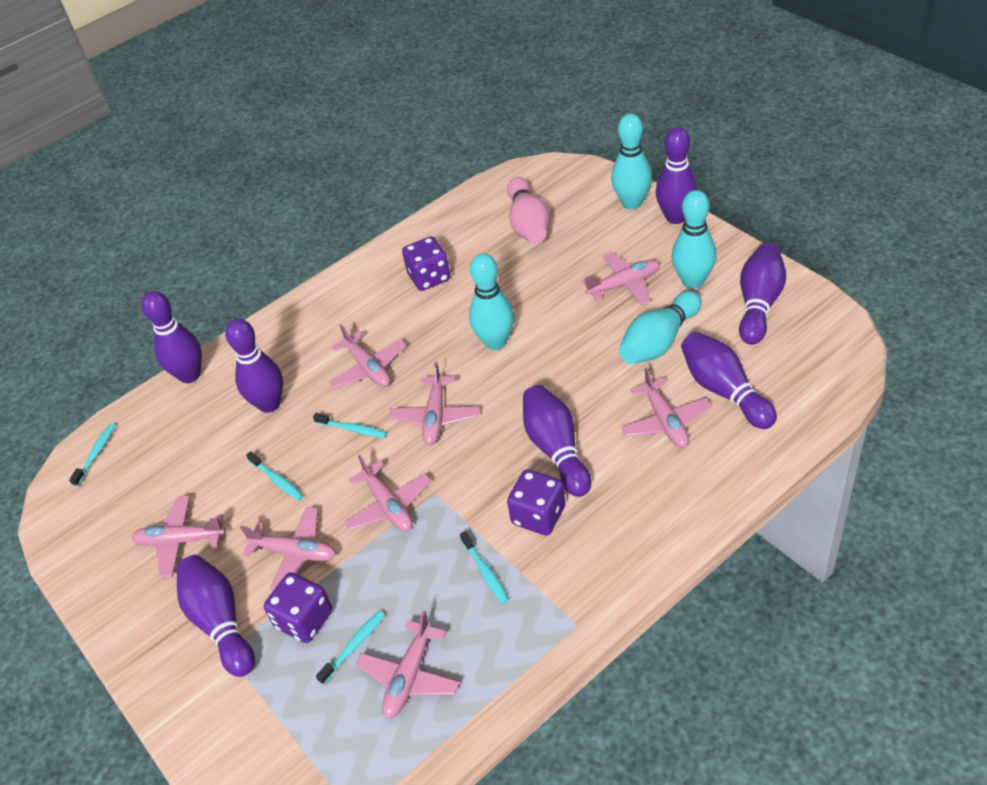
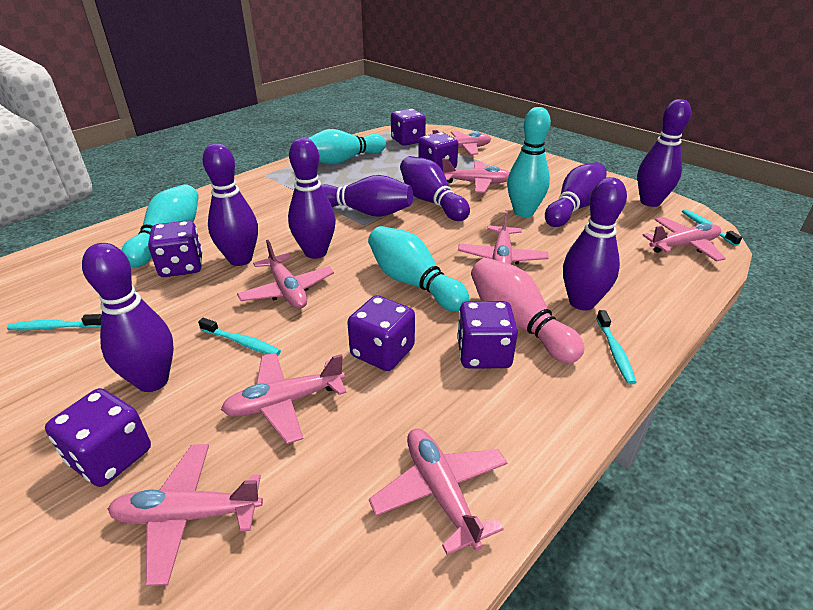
purple bowling pin: [141,291,202,383] [177,555,255,677] [225,319,283,413] [523,385,591,497] [656,127,698,224] [681,332,777,429] [739,243,786,345] = 7 -> [82,243,174,392] [202,143,258,266] [288,138,336,259] [321,175,413,217] [400,156,470,221] [545,162,607,227] [563,177,627,310] [637,99,691,207] = 8
purple dice: [264,572,332,643] [402,236,451,291] [507,469,566,535] = 3 -> [45,388,151,487] [148,220,203,277] [347,295,415,371] [391,109,426,146] [418,132,459,171] [457,301,518,369] = 6
turquoise toothbrush: [69,423,116,486] [246,451,304,501] [313,413,387,438] [316,610,385,685] [460,531,509,604] = 5 -> [7,314,102,331] [198,318,281,356] [596,310,637,384] [682,209,742,246] = 4

